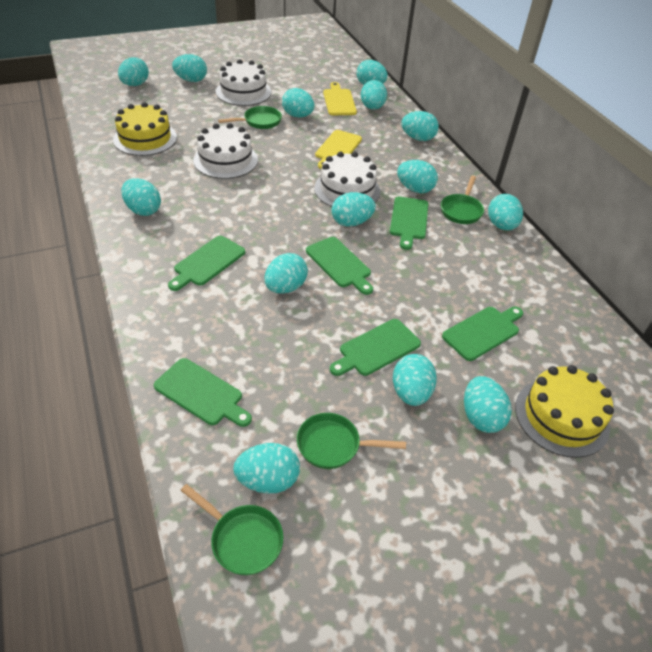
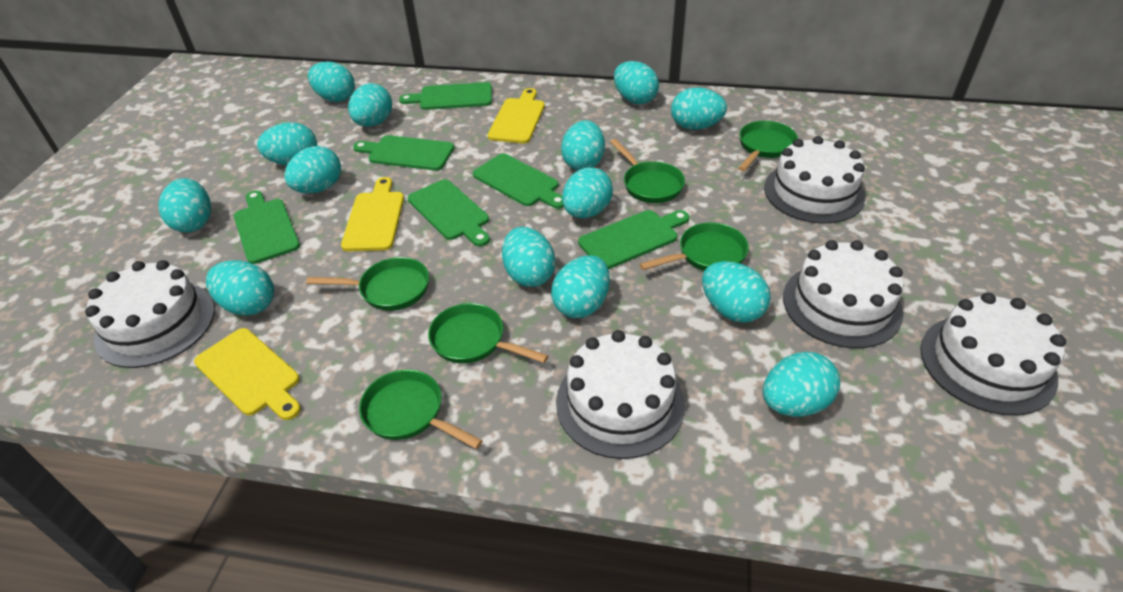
green pan: [180,484,283,575] [218,106,282,129] [297,413,406,469] [441,175,484,224] = 4 -> [306,257,429,311] [359,369,483,449] [428,303,548,364] [610,139,685,203] [639,222,749,271] [738,121,798,171] = 6
white cake: [193,123,258,179] [216,59,271,106] [314,151,381,207] = 3 -> [85,260,215,368] [556,330,685,459] [764,136,866,224] [783,240,904,348] [920,293,1066,416] = 5
yellow cake: [113,102,177,156] [515,365,614,458] = 2 -> none = 0
yellow cutting board: [315,130,362,169] [323,82,357,115] = 2 -> [194,328,301,420] [341,177,404,251] [488,88,545,143] = 3

